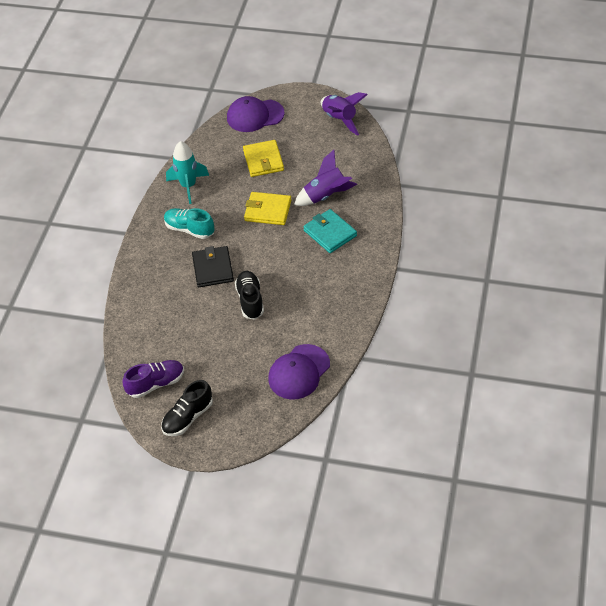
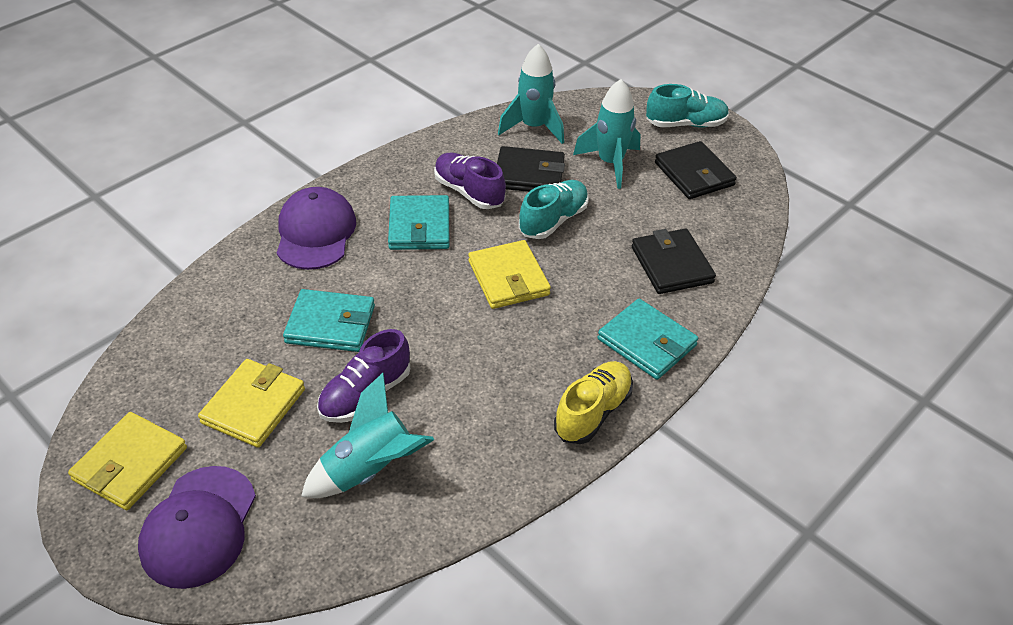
black shoe: [161,380,213,436] [235,271,264,320] = 2 -> none = 0
black wallet: [192,246,234,287] = 1 -> [497,146,565,192] [632,229,716,294] [655,141,737,199] = 3
purple rocket: [294,150,357,206] [321,92,367,136] = 2 -> none = 0
purple shoe: [122,360,184,398] = 1 -> [317,329,410,423] [434,153,506,209] = 2
turquoise rocket: [166,141,209,204] = 1 -> [301,373,434,498] [498,44,564,144] [573,79,641,189] = 3
turquoise shoe: [164,208,214,239] = 1 -> [518,180,589,239] [646,84,729,127] = 2
turquoise wallet: [303,209,357,253] = 1 -> [283,289,375,352] [388,195,449,250] [598,299,698,380] = 3
yellow shoe: none = 0 -> [554,361,633,444] = 1
yellow wallet: [243,140,284,177] [244,192,292,225] = 2 -> [68,412,187,510] [198,359,305,448] [468,240,551,309] = 3

